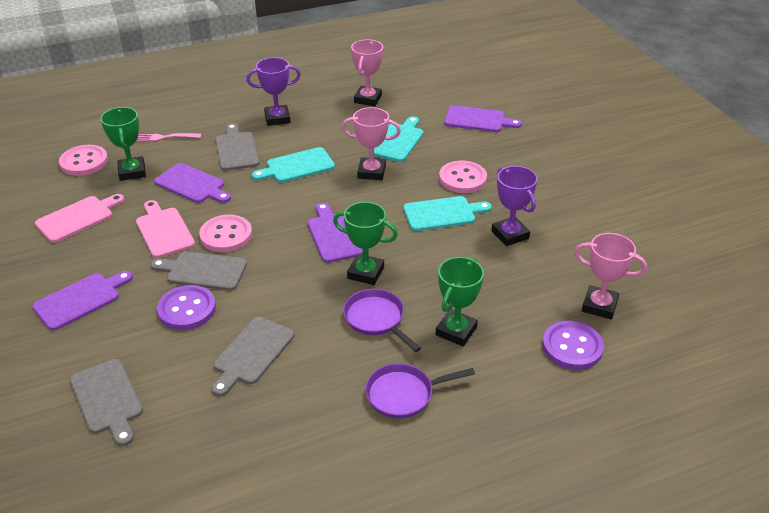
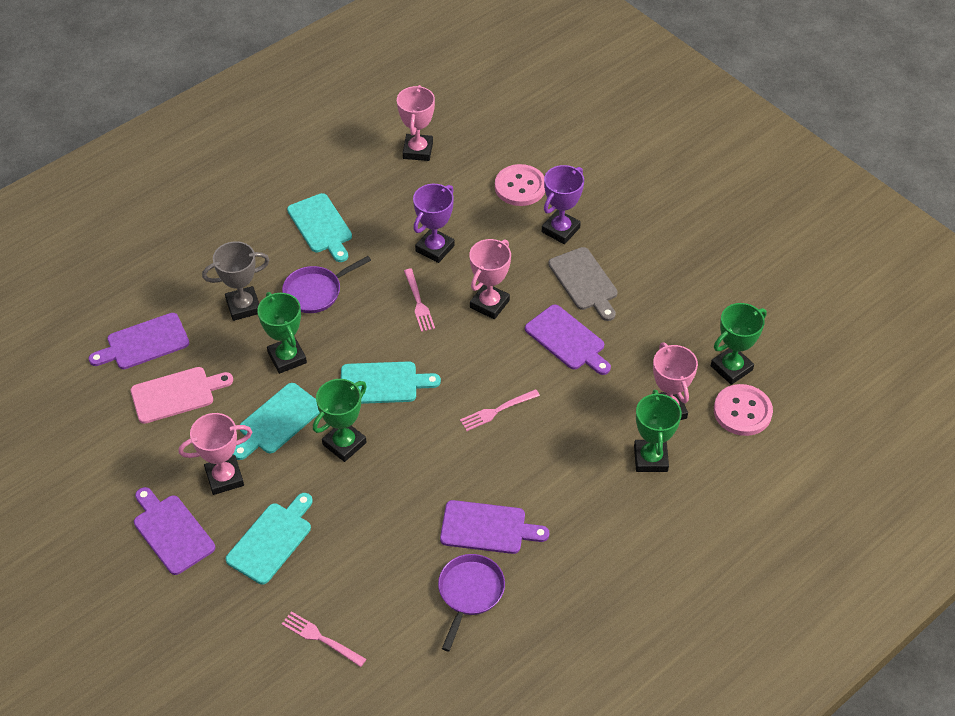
green trophy: [101,107,146,181] [333,202,398,285] [436,257,484,346] = 3 -> [257,292,307,374] [313,379,367,462] [634,389,682,472] [711,303,767,385] = 4
grey cutting board: [70,359,143,446] [151,251,247,291] [212,317,295,396] [215,123,259,171] = 4 -> [548,247,618,321] = 1
grey trophy: none = 0 -> [202,241,270,321] = 1
pink button: [59,145,108,176] [199,215,252,252] [439,161,487,193] = 3 -> [495,164,545,206] [714,384,773,436] = 2
pink cutting board: [35,194,124,243] [136,200,195,258] = 2 -> [131,367,233,424] = 1
pink fork: [136,133,202,142] = 1 -> [282,611,366,667] [404,269,435,332] [460,389,540,431] = 3
pink trophy: [342,107,401,180] [351,39,383,106] [575,233,647,320] = 3 -> [179,413,252,495] [397,85,435,161] [469,239,511,319] [653,342,698,420] = 4
purple button: [157,285,216,330] [542,321,604,370] = 2 -> none = 0
turquoise cutting board: [252,147,335,183] [374,116,424,162] [403,196,492,231] = 3 -> [226,493,313,584] [233,383,320,460] [287,193,352,262] [341,361,441,404] = 4

